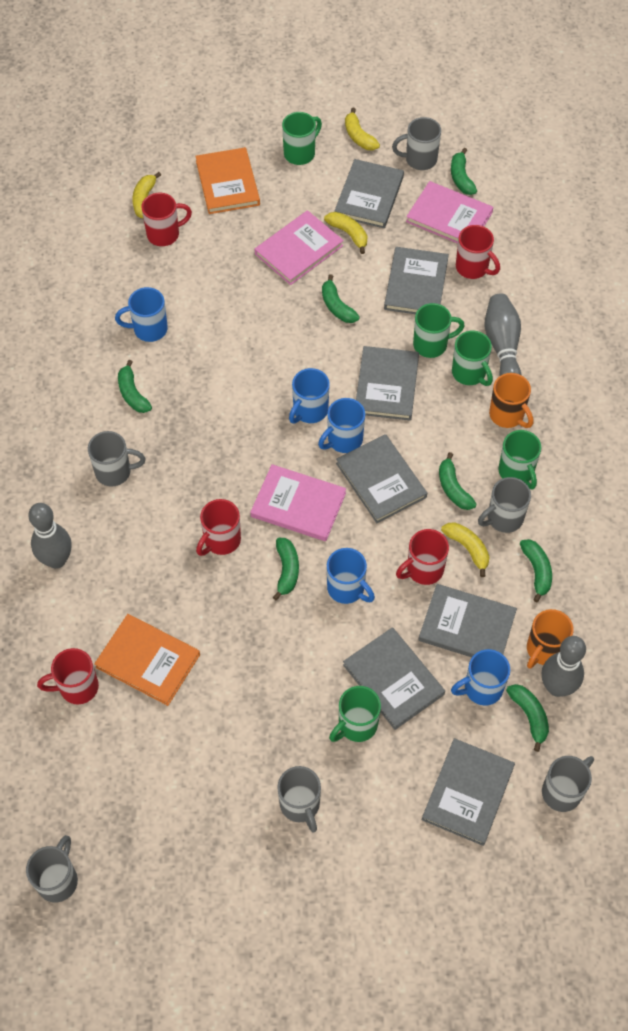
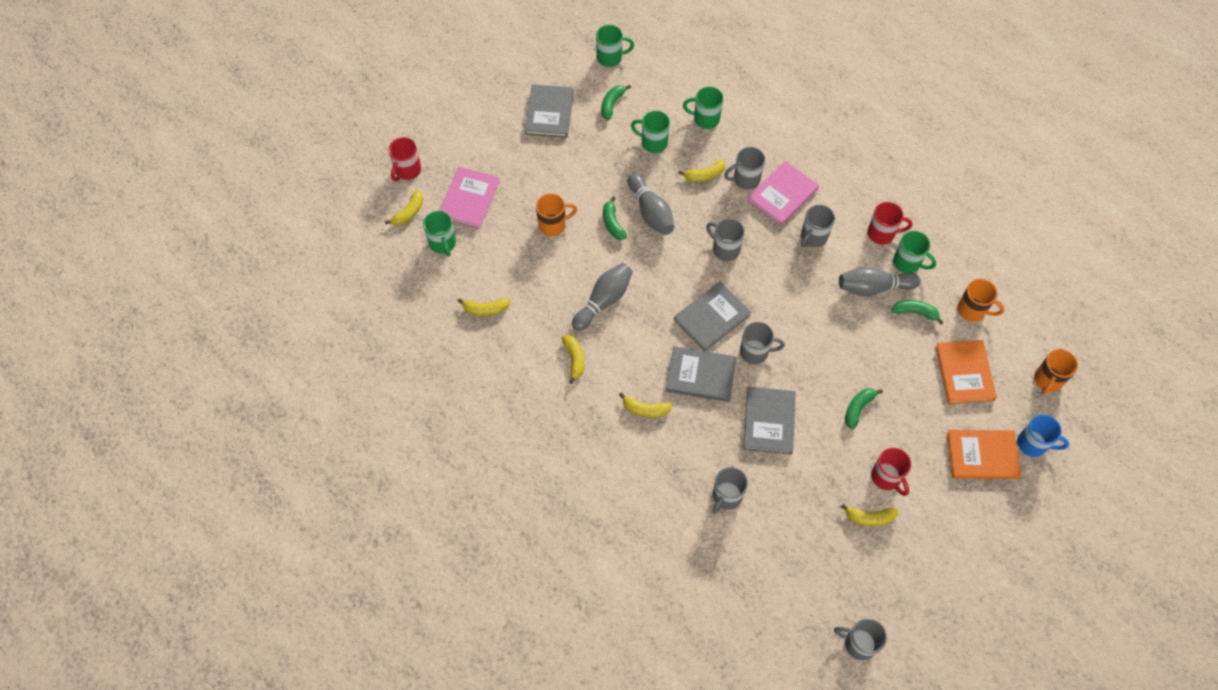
blue mug: [115,287,168,342] [289,368,330,423] [318,398,365,453] [327,548,375,604] [451,649,510,705] = 5 -> [1017,414,1069,457] = 1
green banana: [118,360,152,413] [273,538,299,600] [322,274,360,323] [439,452,477,510] [451,148,477,195] [506,684,549,752] [520,539,552,602] = 7 -> [601,85,631,120] [603,196,627,240] [845,388,883,430] [891,300,944,325] = 4
grey book: [335,159,404,228] [336,434,427,523] [343,627,445,730] [356,346,419,420] [384,247,449,314] [419,584,517,657] [422,738,515,846] = 7 -> [525,84,574,138] [666,346,737,402] [674,281,751,351] [743,387,796,455] = 4
orange mug: [489,373,533,428] [527,609,574,669] = 2 -> [536,194,577,236] [957,279,1004,322] [1034,349,1078,395] = 3
pink book: [250,464,346,541] [255,210,344,285] [406,181,493,244] = 3 -> [439,167,500,229] [747,161,819,226] = 2
red mug: [37,648,99,704] [141,193,192,246] [196,499,241,556] [396,529,449,585] [456,225,500,279] = 5 -> [388,137,421,181] [868,202,912,244] [871,448,911,496] = 3
yellow banana: [132,172,161,218] [324,212,367,254] [345,108,380,150] [441,522,489,577] = 4 -> [385,189,423,225] [458,298,510,316] [562,335,585,384] [619,392,672,418] [678,159,726,182] [841,504,898,526] = 6

